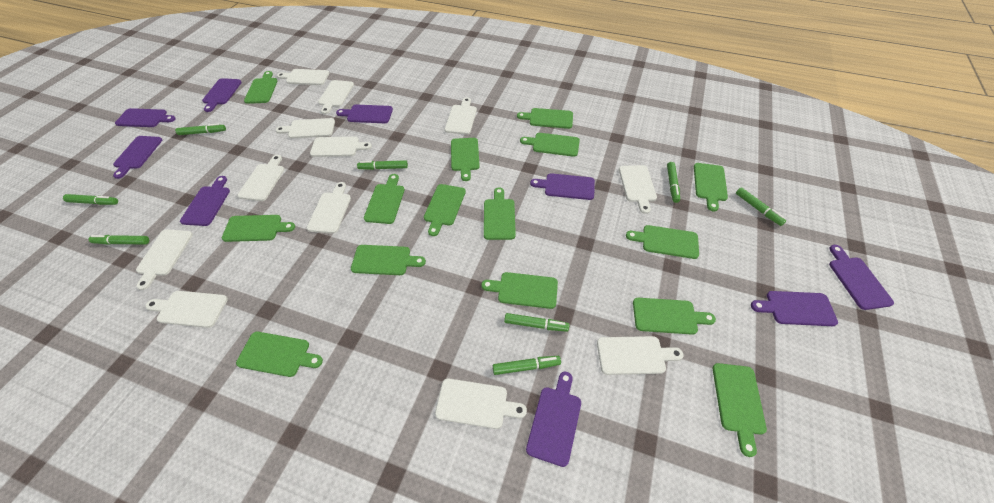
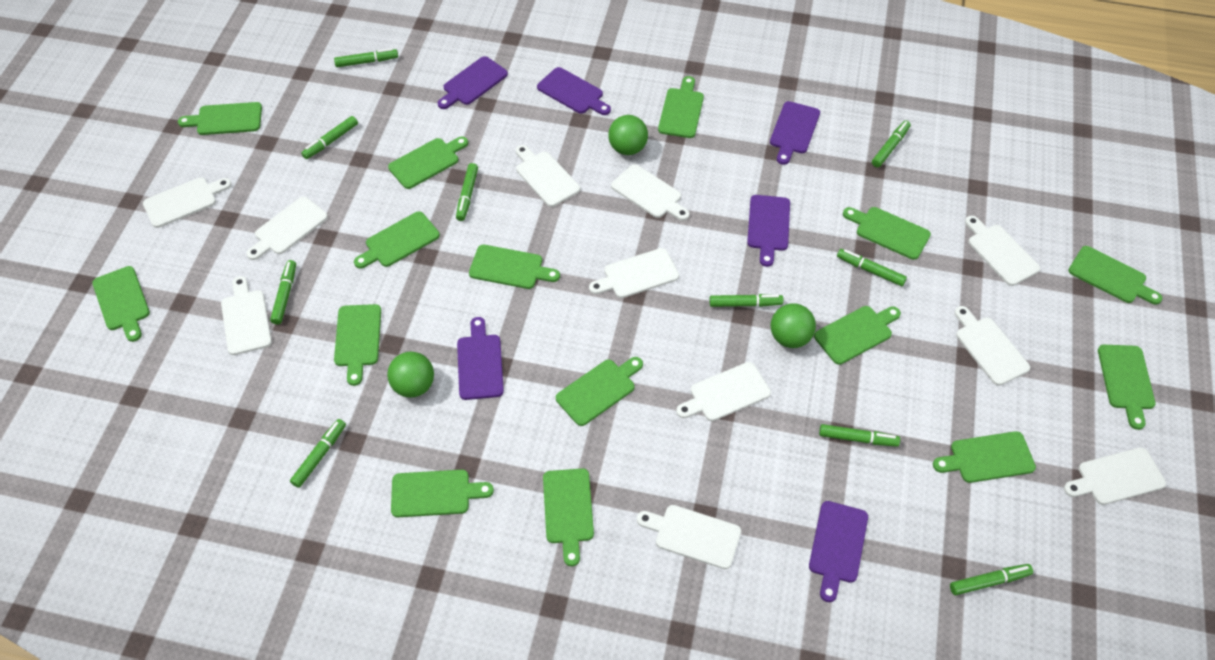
green ball: none = 0 -> [387,352,434,397] [608,115,648,155] [771,303,816,348] = 3
green marker: [63,194,118,205] [89,235,149,245] [175,123,226,135] [357,160,408,170] [493,356,561,375] [504,313,569,332] [667,162,680,203] [736,188,786,226] = 8 -> [270,260,296,325] [290,419,346,488] [301,116,358,159] [334,48,398,67] [456,163,478,221] [709,294,784,307] [819,424,900,447] [837,249,907,286] [872,121,911,167] [950,564,1033,595] = 10
purple cutting board: [113,136,162,179] [115,108,176,127] [180,176,230,226] [202,78,242,112] [336,104,393,123] [526,372,581,467] [530,173,595,200] [751,291,838,326] [829,245,894,310] = 9 -> [438,56,508,109] [457,317,504,400] [537,67,611,115] [747,195,790,267] [770,101,820,165] [809,501,868,602] = 6
white cutting board: [136,229,193,290] [145,291,228,328] [238,155,284,201] [276,118,335,139] [277,69,330,85] [307,182,351,234] [310,137,372,157] [318,80,354,114] [435,378,527,429] [445,97,477,135] [597,336,683,375] [619,165,657,214] = 12 -> [143,177,232,228] [221,276,272,355] [247,197,328,260] [516,145,580,207] [589,248,679,298] [611,164,689,221] [637,505,741,569] [676,362,771,421] [954,306,1030,386] [965,216,1040,286] [1064,447,1166,505] = 11

